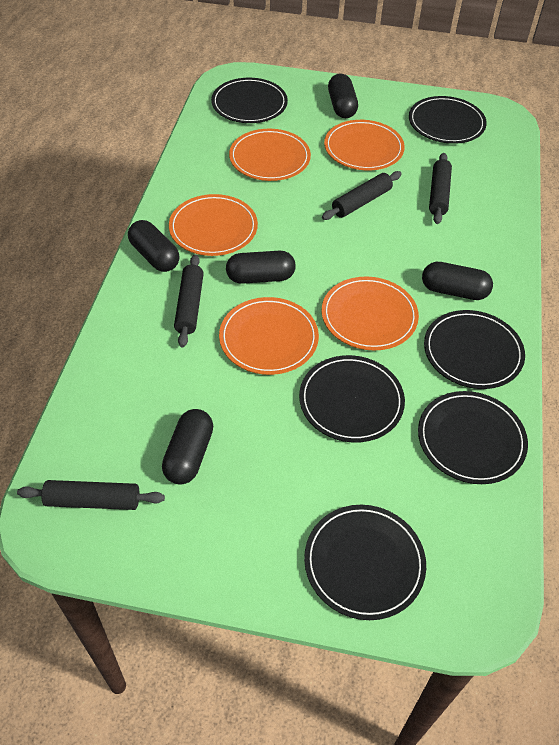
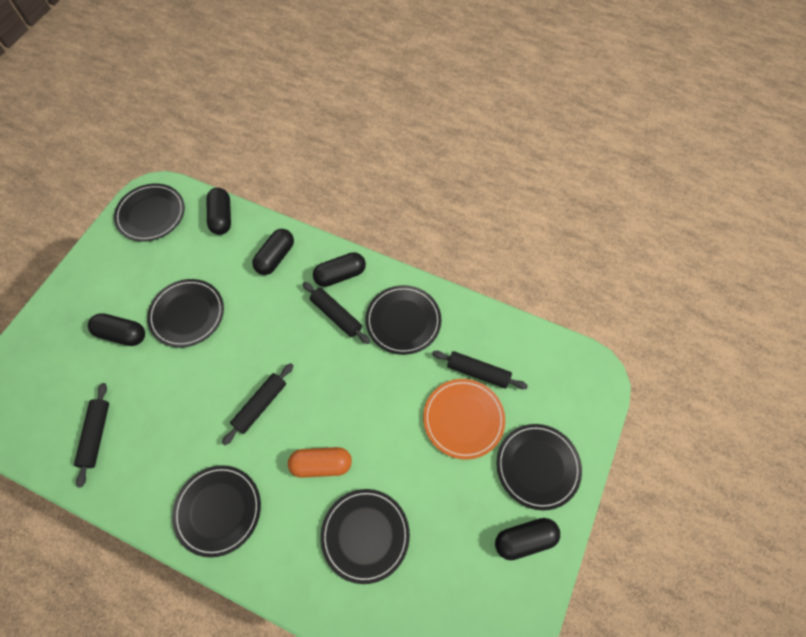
orange capsule: none = 0 -> [288,447,352,478] = 1
orange plate: [169,194,258,256] [219,297,319,375] [229,129,311,181] [322,277,419,350] [324,120,405,170] = 5 -> [423,379,505,459] = 1

